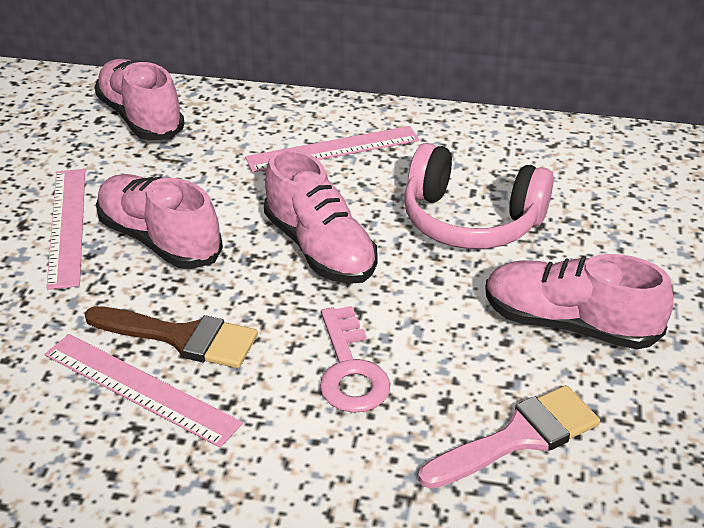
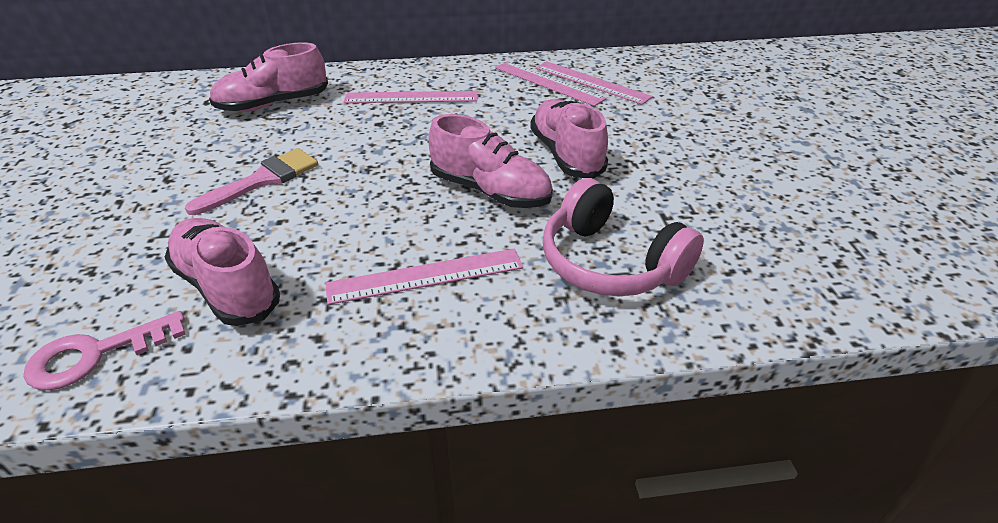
brown brush: [85,306,258,368] = 1 -> none = 0
pink ruler: [44,334,243,448] [47,169,85,290] [245,126,420,172] = 3 -> [325,248,523,305] [343,91,477,103] [495,61,607,106] [535,61,653,105] = 4

